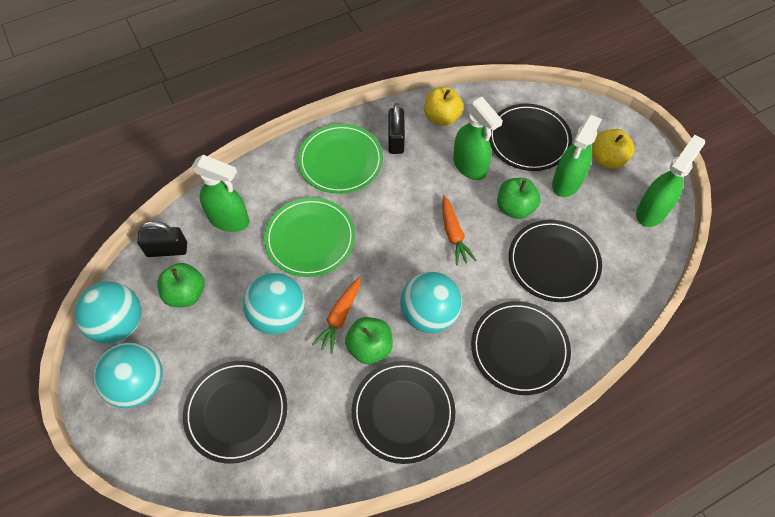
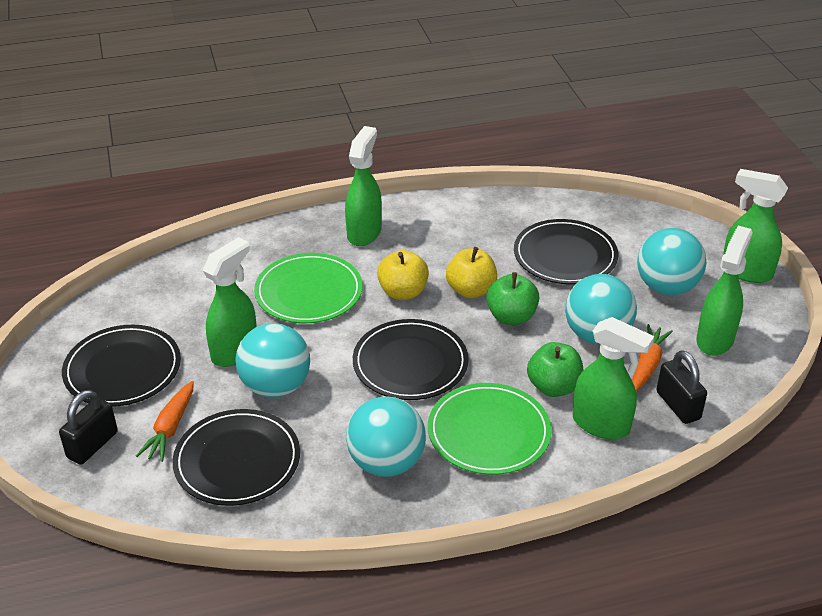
black plate: [183,361,287,464] [352,361,455,464] [471,301,571,395] [489,103,572,171] [509,220,602,302] = 5 -> [62,325,181,407] [172,409,300,506] [353,319,469,400] [514,219,618,285] = 4
green apple: [157,263,204,307] [345,317,393,364] [497,178,540,219] = 3 -> [486,272,540,325] [527,342,584,397] = 2
green spray bottle: [191,155,249,232] [453,96,503,180] [552,115,602,197] [636,135,705,227] = 4 -> [203,237,257,367] [345,126,382,246] [573,317,654,439] [696,225,753,356] [723,169,788,283] = 5

